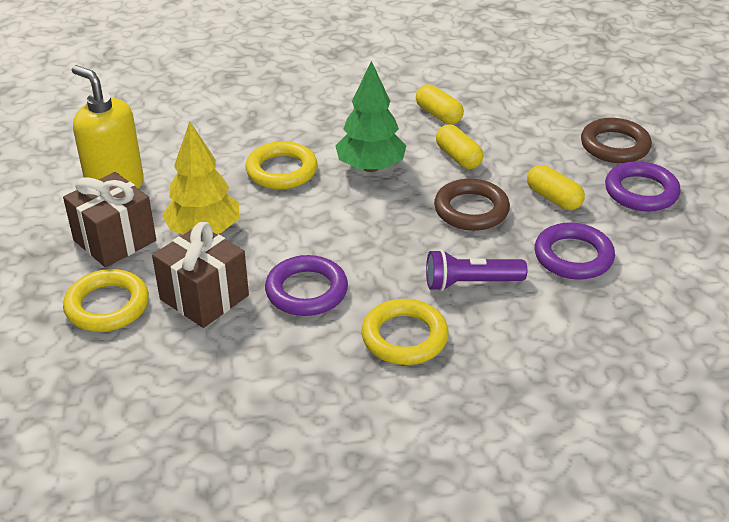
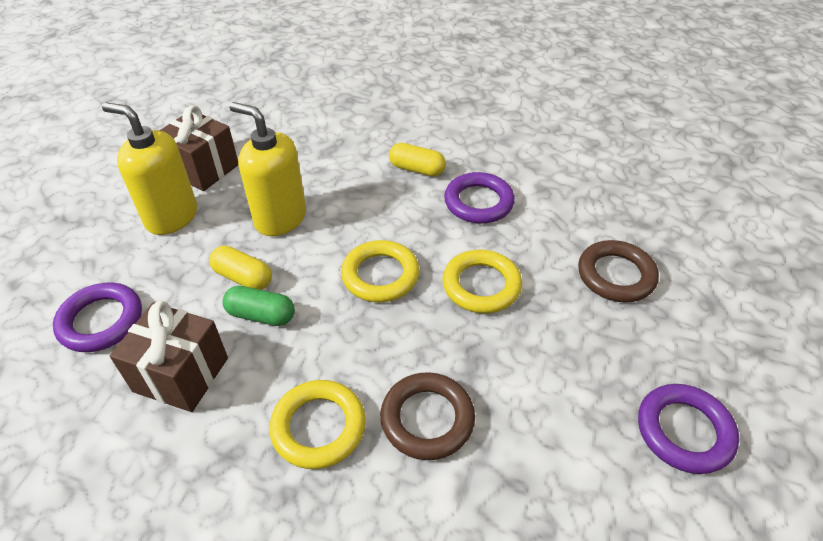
green capsule: none = 0 -> [223,286,295,326] = 1
green tree: [335,61,406,172] = 1 -> none = 0
purple flashlight: [426,249,527,291] = 1 -> none = 0
yellow capsule: [416,84,464,124] [436,124,483,169] [527,165,585,210] = 3 -> [209,246,272,290] [389,143,446,177] = 2
yellow soap dispenser: [72,65,144,189] = 1 -> [102,102,197,235] [229,102,306,236] = 2
yellow tree: [162,121,239,234] = 1 -> none = 0

